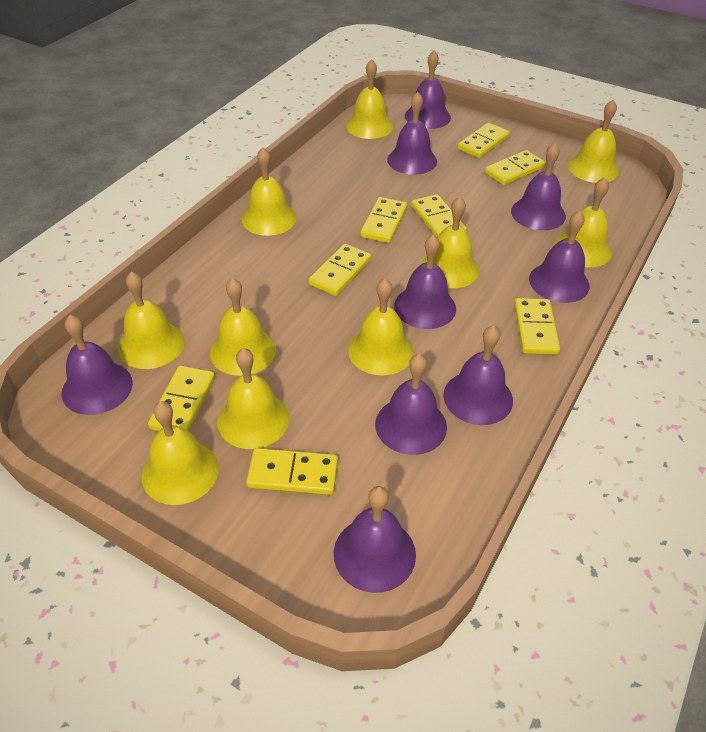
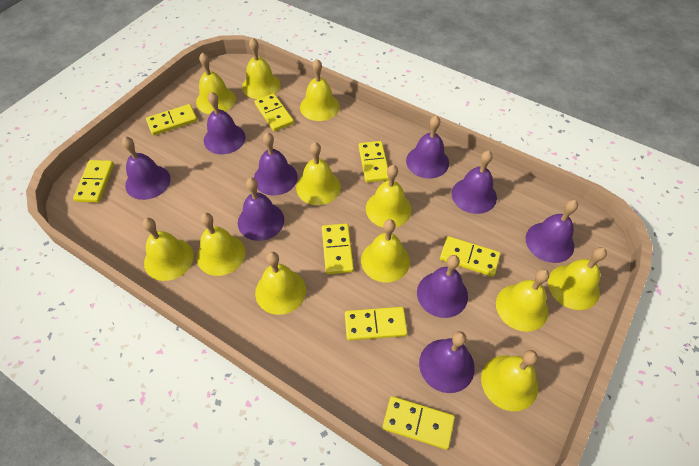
yellow bell: [118,272,185,369] [142,401,219,505] [210,278,276,376] [217,348,289,449] [242,147,297,236] [346,59,393,139] [348,278,414,376] [421,197,479,288] [554,177,612,267] [568,100,619,183] = 10 -> [142,218,194,281] [196,52,236,114] [197,213,245,276] [242,37,280,99] [255,252,306,315] [296,142,341,205] [300,59,340,121] [361,219,410,283] [366,165,411,227] [481,350,538,411] [496,269,549,332] [548,247,607,310] = 12

